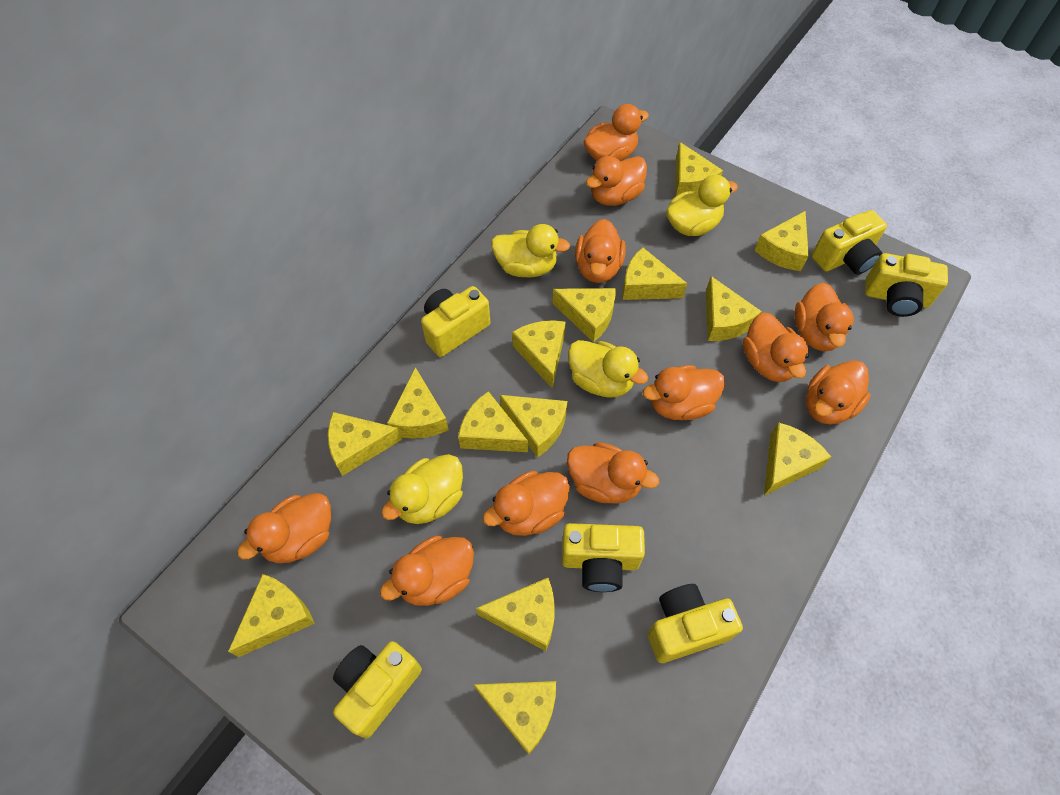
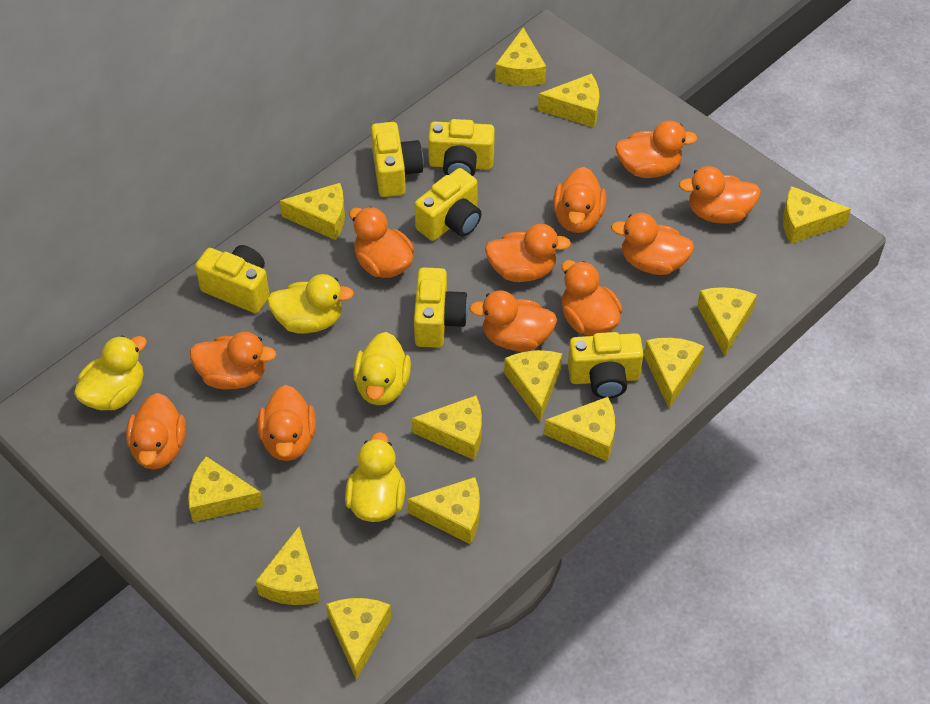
yellow cheese: [228,574,315,657] [328,412,402,476] [387,367,449,439] [458,391,528,452] [474,681,556,755] [476,578,555,651] [500,395,568,458] [512,320,566,389] [552,288,616,343] [623,247,688,300] [675,142,723,197] [706,276,762,341] [755,211,809,271] [764,422,831,495] = 14 -> [188,456,264,522] [256,527,320,605] [280,183,345,240] [326,598,391,680] [407,477,480,544] [412,395,482,460] [495,28,546,86] [504,350,562,421] [538,74,599,127] [544,397,615,461] [644,338,704,408] [697,287,757,356] [783,186,851,244] = 13

